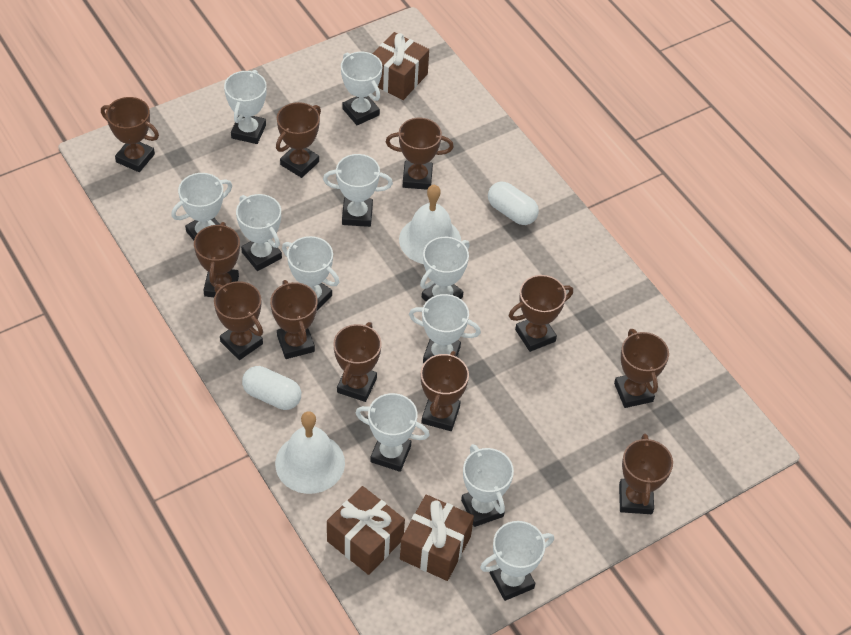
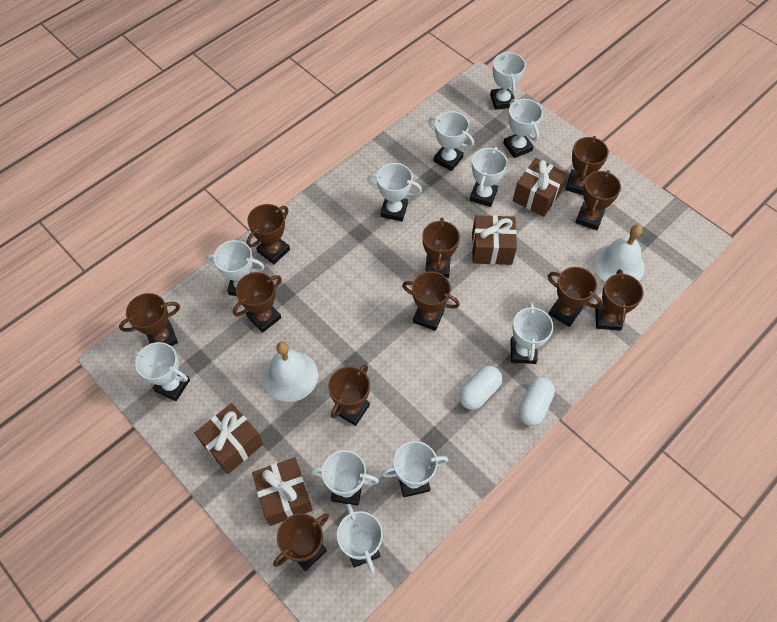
brown gift: [327,486,405,575] [373,32,429,100] [400,494,474,581] = 3 -> [195,403,263,474] [252,457,313,526] [472,215,517,265] [513,158,568,217] = 4

